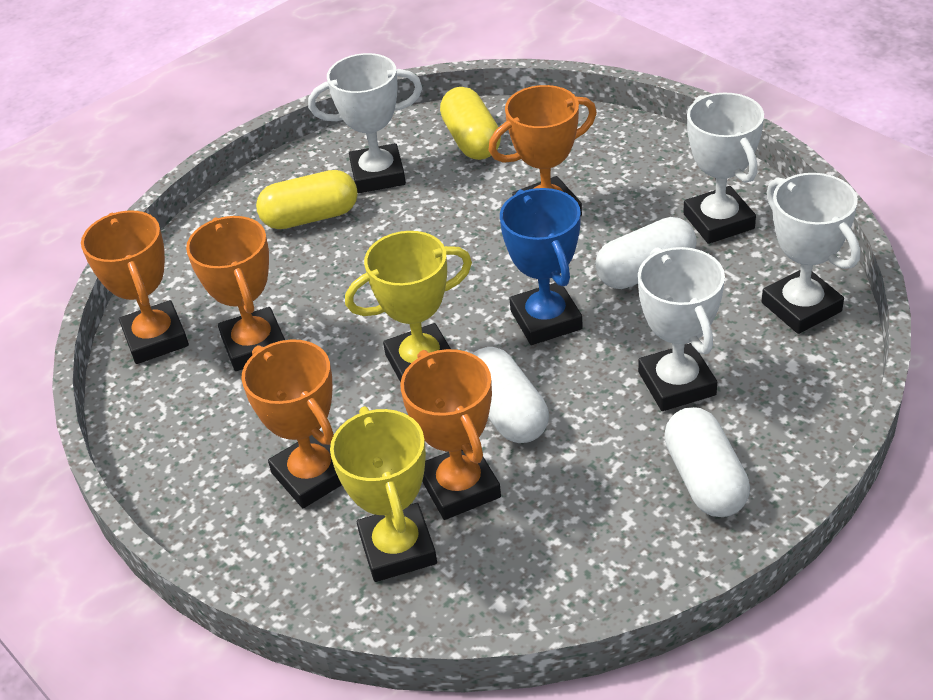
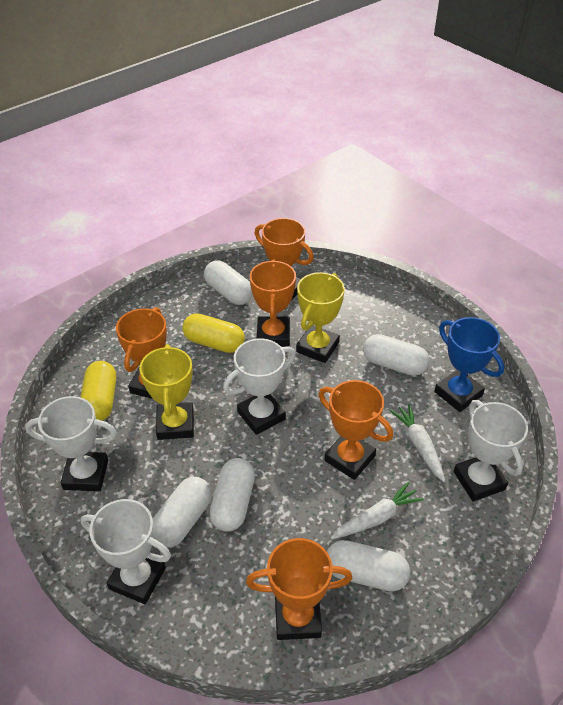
white capsule: [473,347,549,443] [595,217,697,289] [664,407,750,517] = 3 -> [153,477,212,548] [204,261,253,305] [210,458,255,532] [327,540,410,591] [363,334,430,376] = 5
white carrot: none = 0 -> [331,482,424,539] [390,404,446,482] = 2

